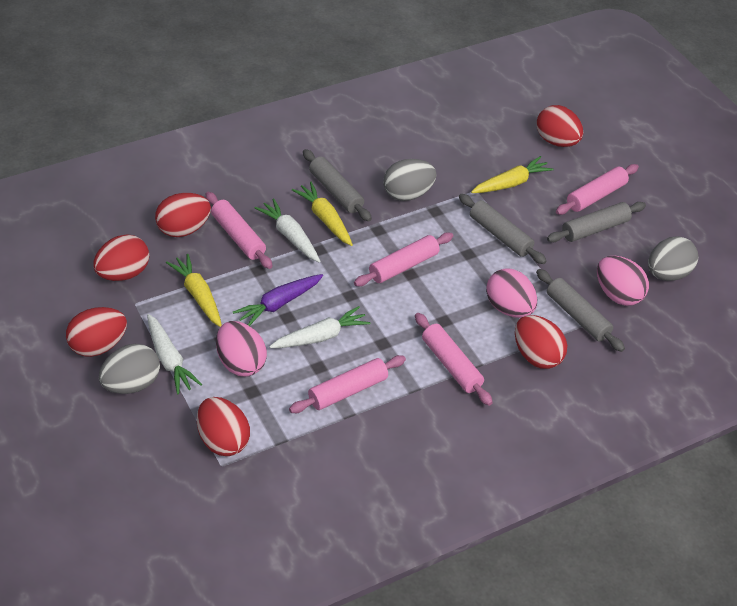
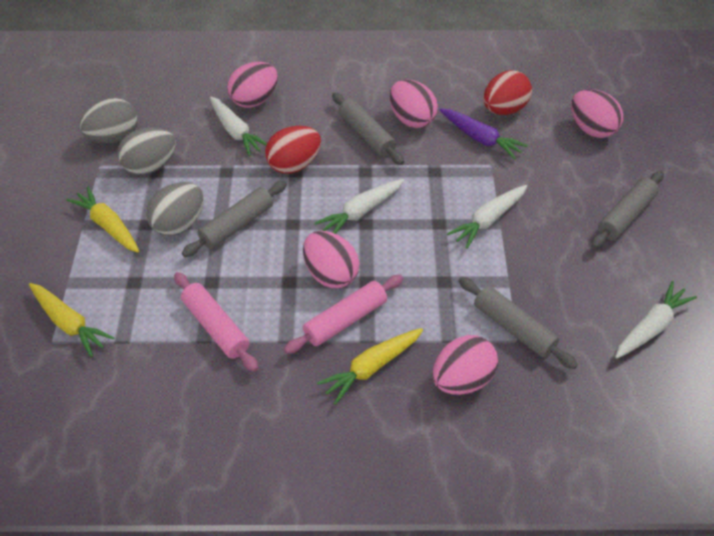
pink egg: [216,321,267,377] [486,268,537,318] [597,256,649,306] = 3 -> [227,62,278,108] [303,231,360,288] [389,79,438,128] [432,335,498,395] [571,89,623,138] = 5
pink rolling pin: [205,192,273,269] [289,355,406,413] [354,233,453,286] [415,313,493,406] [556,164,639,215] = 5 -> [174,272,258,372] [284,275,403,354] = 2
red egg: [66,307,127,357] [93,234,149,281] [155,193,211,237] [197,397,250,456] [515,315,567,369] [537,105,583,147] = 6 -> [265,126,321,174] [483,70,532,115] = 2
white carrot: [147,314,202,394] [255,198,320,262] [269,306,370,348] = 3 -> [210,96,267,156] [315,179,404,234] [447,185,527,249] [615,281,697,359] = 4

